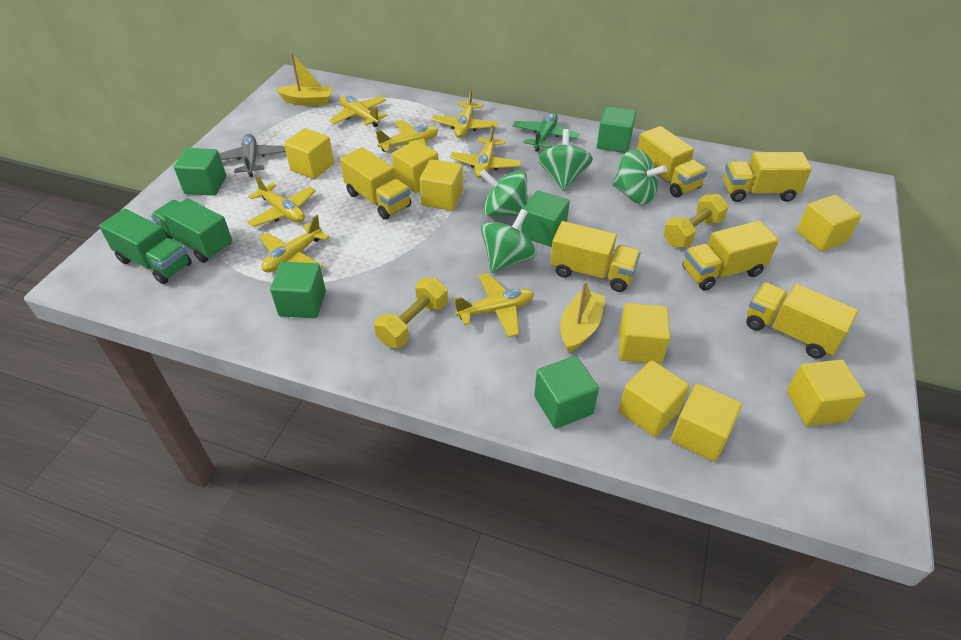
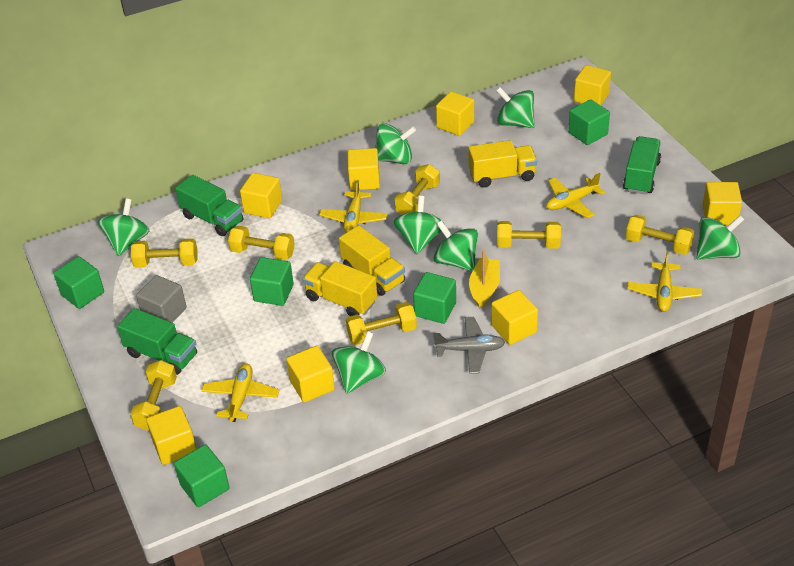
green plane: [512,112,579,152] = 1 -> none = 0
green spinning top: [479,170,528,217] [481,209,536,273] [538,129,593,191] [612,149,667,204] = 4 -> [98,199,149,256] [332,331,386,394] [375,123,416,164] [393,196,444,254] [434,220,478,271] [496,87,535,128] [696,215,745,260] = 7
green truck: [99,209,192,284] [151,198,233,263] = 2 -> [117,308,197,375] [175,175,243,236] [623,136,661,194] = 3
grey cube: none = 0 -> [136,275,187,323] = 1
yellow boat: [276,52,333,106] [561,281,605,353] = 2 -> [469,250,500,309] = 1
yellow dumbbell: [374,278,448,348] [664,194,729,248] = 2 -> [130,360,177,431] [131,238,197,268] [228,226,295,260] [346,302,417,345] [394,164,440,215] [497,221,561,249] [626,215,694,255] = 7
yellow plane: [248,175,316,227] [259,215,329,273] [329,95,387,127] [376,120,438,152] [431,89,498,138] [450,125,521,178] [453,273,534,337] = 7 -> [201,363,279,422] [319,180,388,233] [546,173,605,218] [627,251,702,312] = 4
yellow truck: [340,147,411,220] [550,221,641,292] [637,126,708,197] [683,221,779,291] [723,152,812,202] [746,282,858,359] = 6 -> [303,261,377,316] [339,225,405,296] [468,140,537,187] = 3

